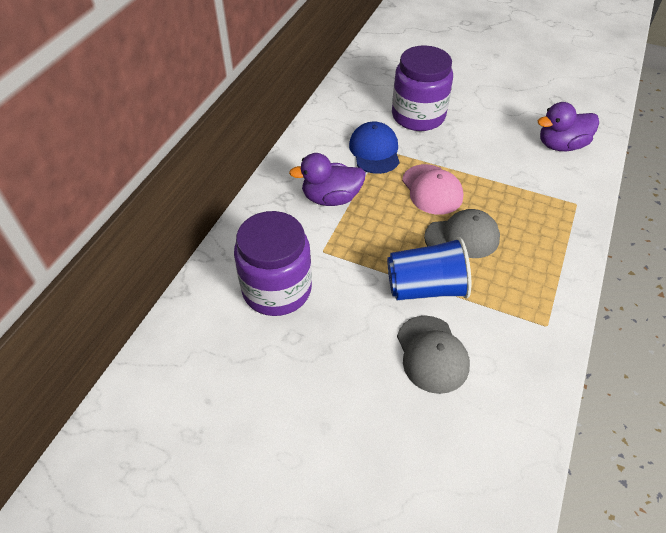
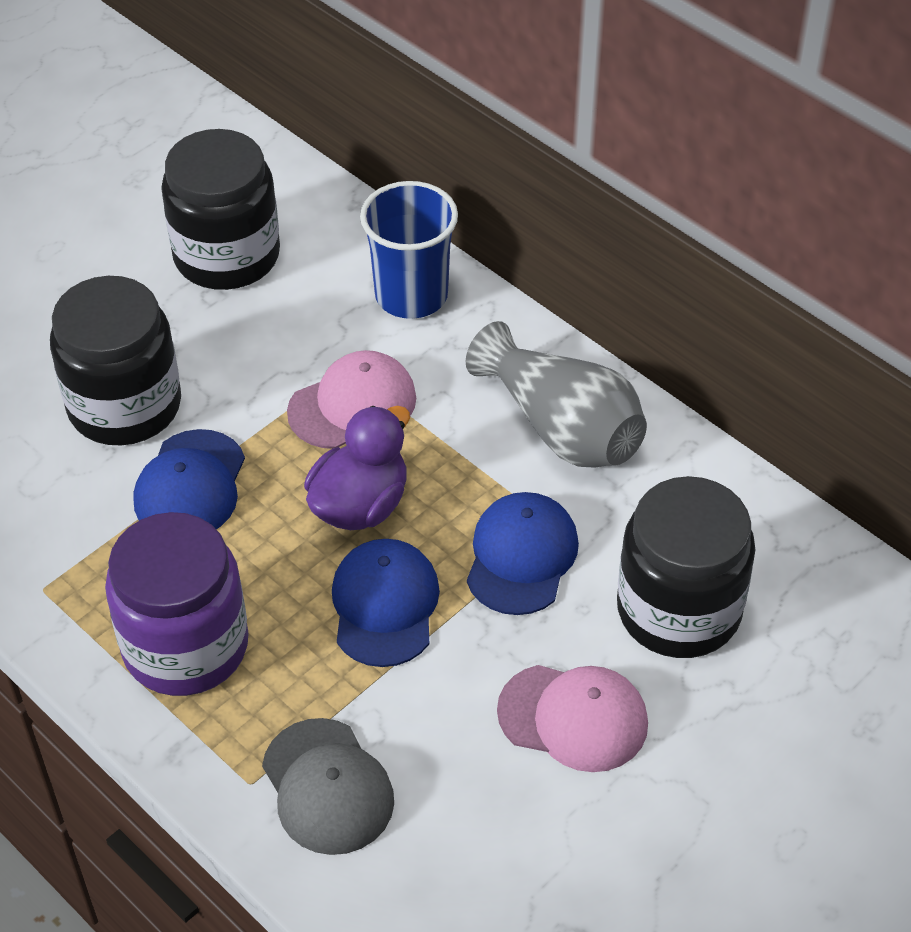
black jar: none = 0 -> [50,276,181,445] [161,129,280,290] [617,476,755,658] = 3
blue cap: [349,122,400,174] = 1 -> [134,429,245,529] [332,539,440,667] [467,492,579,615] = 3
grey cap: [397,316,470,394] [424,209,500,258] = 2 -> [262,718,394,855] = 1
grey vase: none = 0 -> [466,321,647,467] = 1
pink cap: [402,164,463,215] = 1 -> [287,350,416,449] [497,665,648,772] = 2
purple duck: [289,153,366,206] [538,102,599,151] = 2 -> [304,406,410,530] = 1
purple jar: [234,211,312,316] [392,45,453,131] = 2 -> [105,512,249,696] = 1

